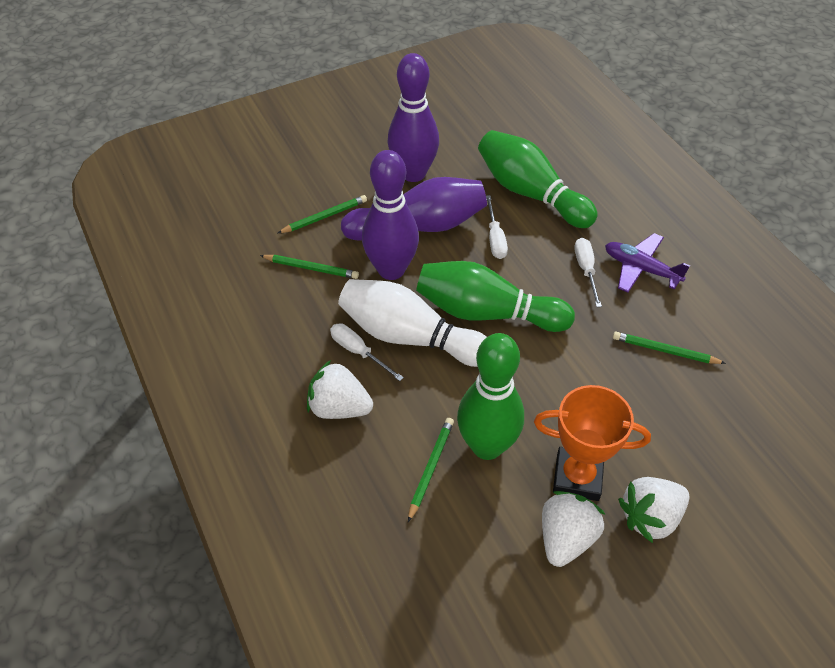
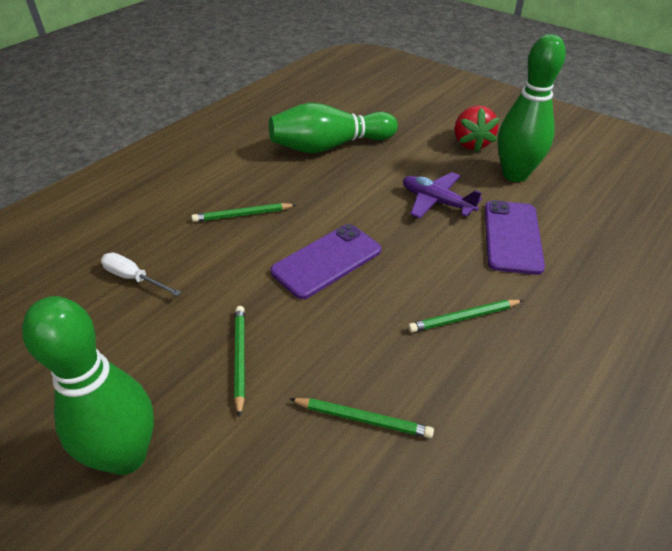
orange trophy: [534,385,651,501] = 1 -> none = 0
purple bowling pin: [341,177,487,241] [362,150,419,280] [388,53,439,182] = 3 -> none = 0
purple phone: none = 0 -> [270,224,381,299] [485,200,545,275] = 2
red strawberry: none = 0 -> [455,106,500,152] = 1
white bowling pin: [338,279,487,367] = 1 -> none = 0
white screwdriver: [330,323,404,381] [486,195,508,259] [575,238,602,307] = 3 -> [101,253,181,296] = 1
white strawberry: [307,360,373,419] [542,491,606,567] [618,477,690,543] = 3 -> none = 0

